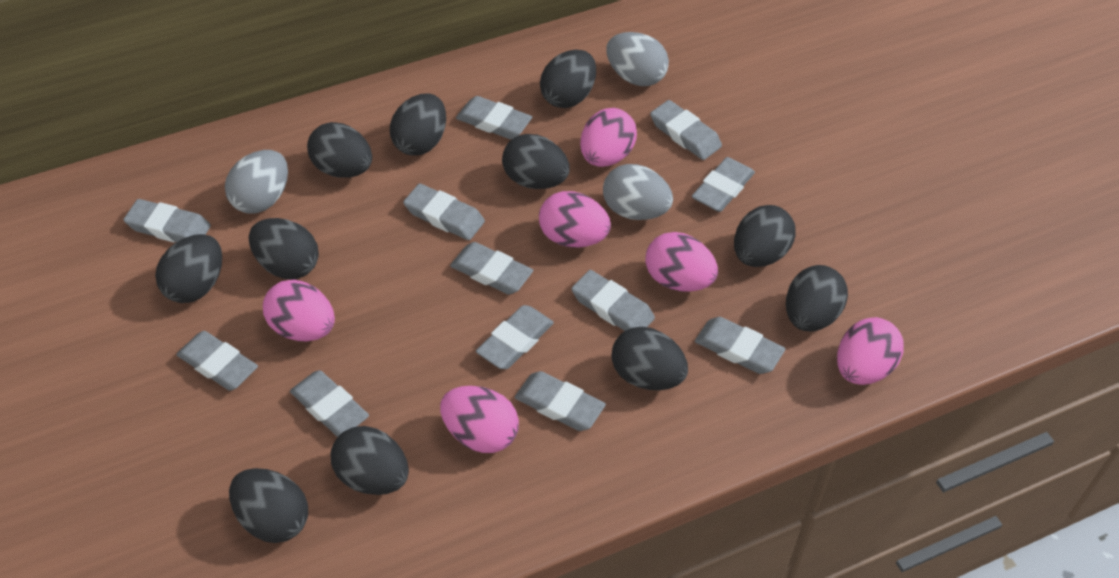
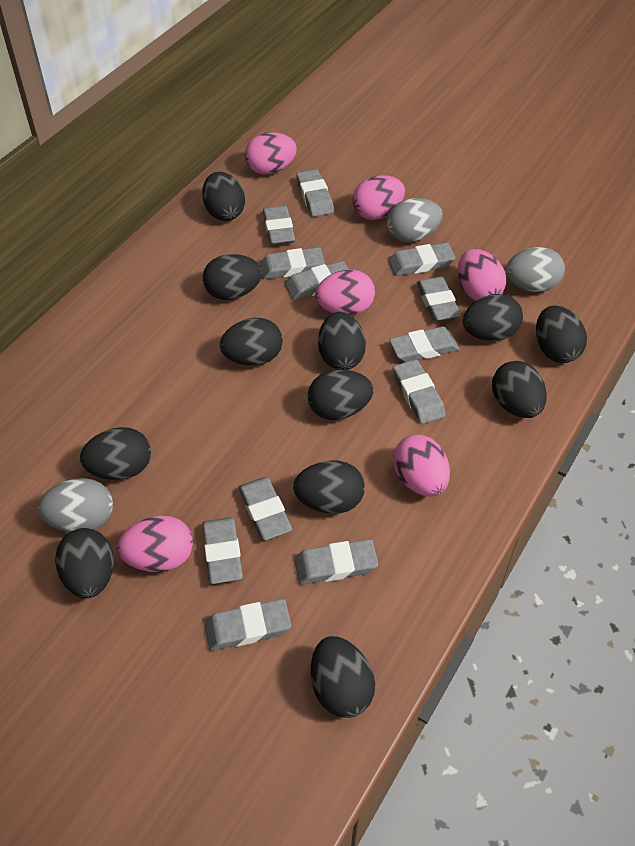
black egg: [155,234,222,303] [229,468,308,543] [249,218,319,279] [307,122,372,178] [331,426,409,495] [390,94,446,156] [502,134,570,189] [540,49,596,108] [611,327,688,390] [734,205,796,267] [786,265,848,332] = 11 -> [55,528,114,598] [80,427,151,480] [202,172,245,221] [203,254,262,300] [220,318,283,366] [293,460,365,514] [308,370,373,420] [311,636,375,718] [318,312,366,370] [463,294,523,341] [492,361,547,418] [536,305,587,363] = 12

